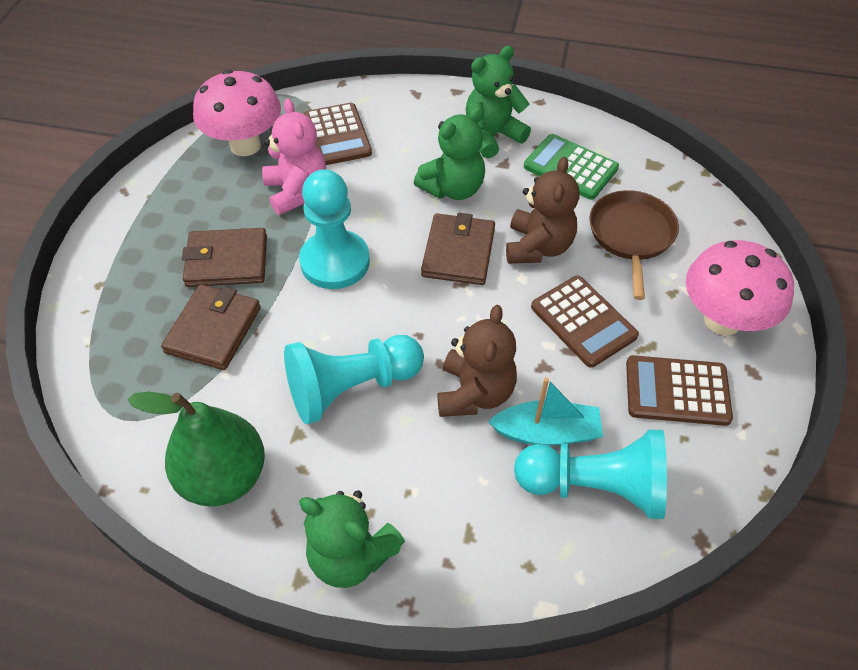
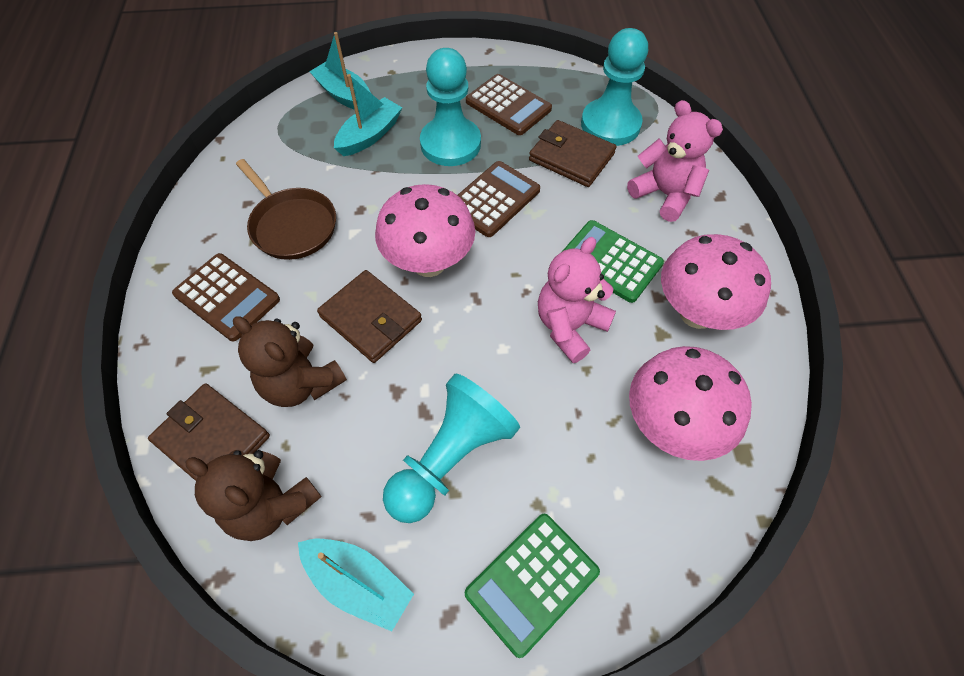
green calculator: [524,134,619,200] = 1 -> [465,514,600,658] [562,220,664,303] = 2
green pear: [128,392,265,507] = 1 -> none = 0
green teddy bear: [299,490,405,588] [414,107,485,200] [466,46,531,158] = 3 -> none = 0
pink mushroom: [193,70,281,156] [686,240,794,335] = 2 -> [375,184,475,277] [629,346,752,461] [661,234,771,330] = 3
pink teddy bear: [262,98,326,215] = 1 -> [538,237,616,363] [627,100,723,222] = 2
turquoise boat: [488,377,603,446] = 1 -> [298,539,414,631] [309,32,371,111] [334,74,402,156] = 3

